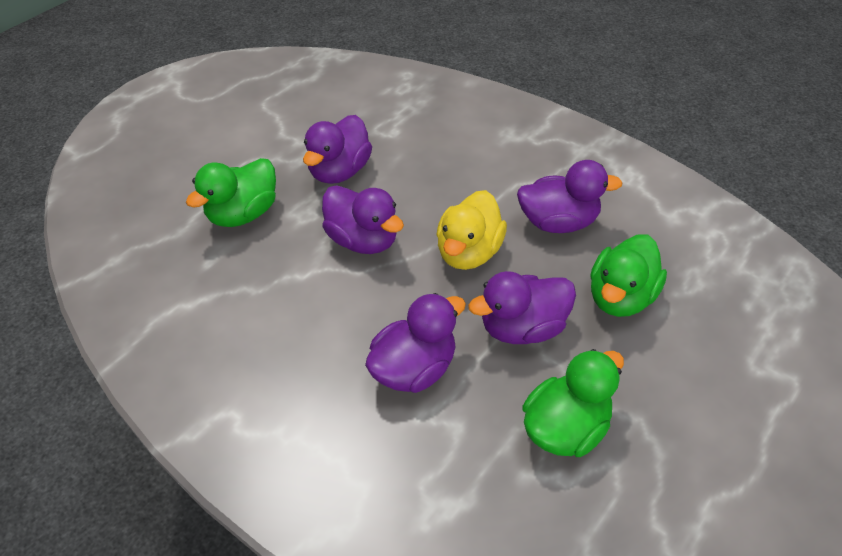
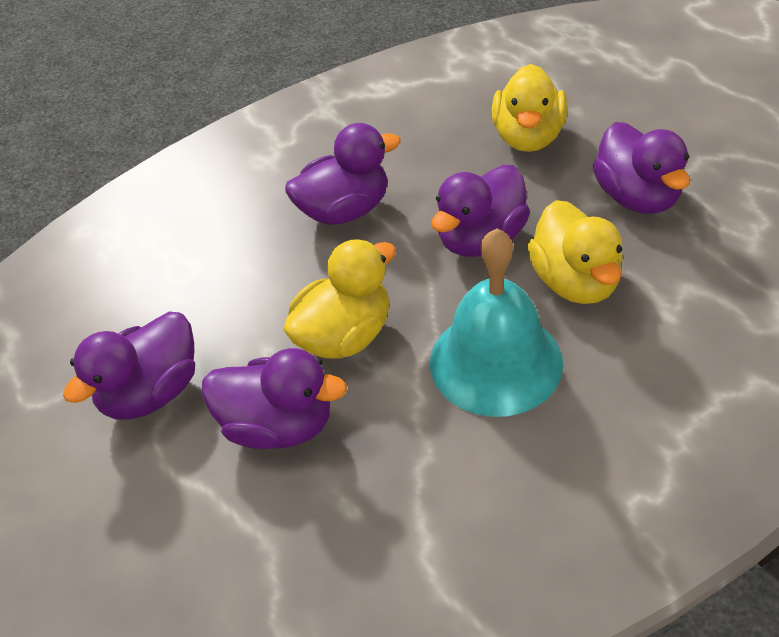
green duck: [186,158,276,227] [522,349,624,457] [590,234,667,317] = 3 -> none = 0
turquoise bell: none = 0 -> [430,228,563,417] = 1
yellow duck: [436,190,507,270] = 1 -> [283,239,396,359] [492,64,567,152] [528,200,623,304] = 3

